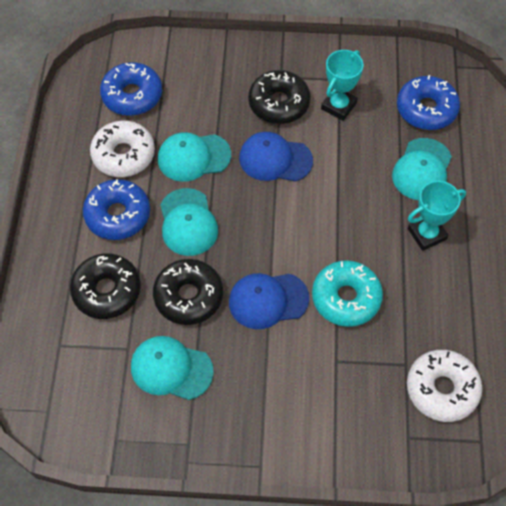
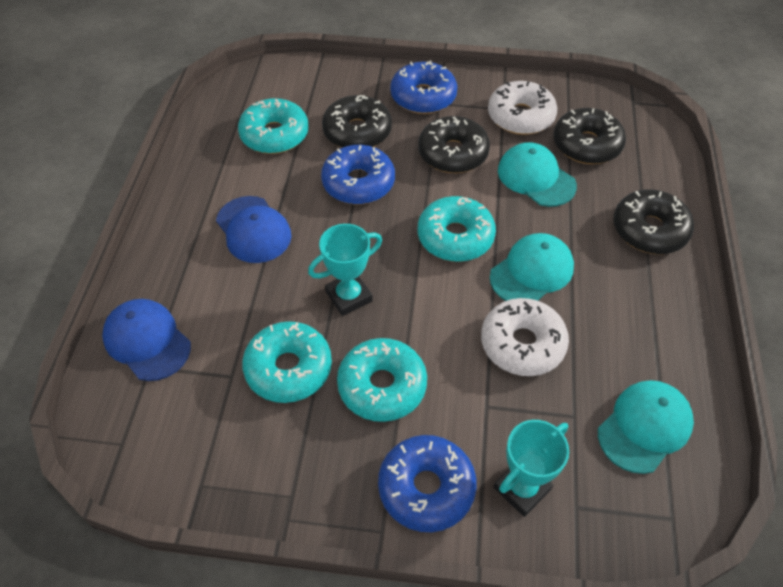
black donut: [70,253,141,319] [153,259,223,325] [248,70,311,124] = 3 -> [322,95,392,148] [418,116,490,173] [553,108,626,164] [613,190,694,254] = 4
turquoise cap: [131,336,214,400] [158,132,231,182] [160,188,218,256] [392,138,452,200] = 4 -> [490,233,574,301] [498,142,577,207] [598,380,694,474] = 3
turquoise donut: [312,260,383,327] = 1 -> [238,98,309,154] [242,321,332,403] [337,338,427,422] [418,196,496,262] = 4

